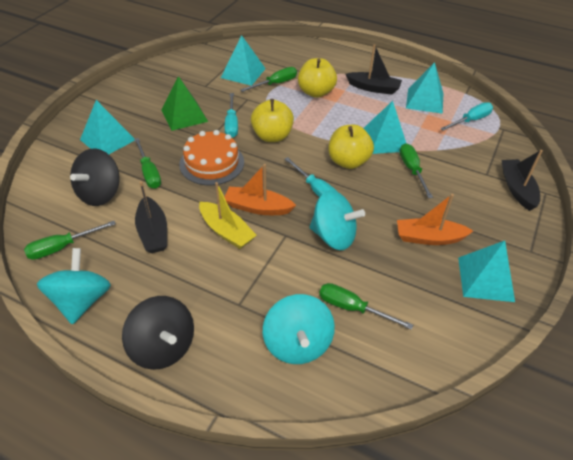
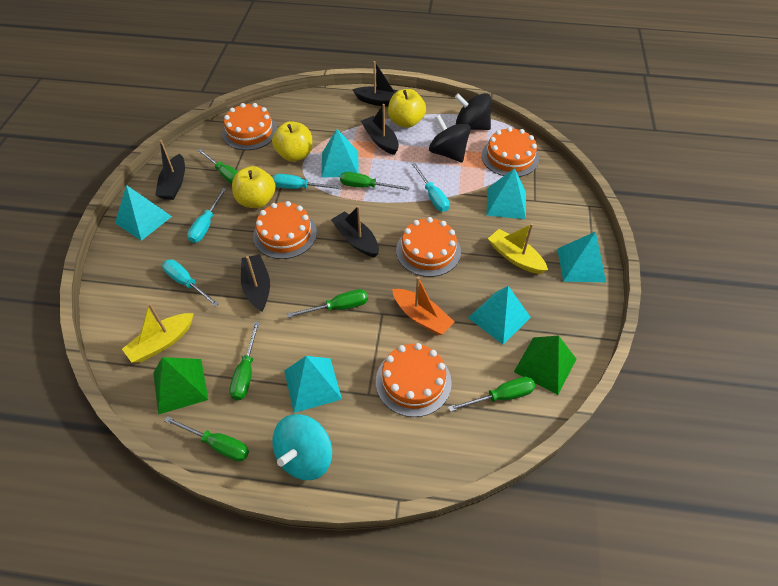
black boat: [135,181,167,253] [346,44,402,95] [501,150,543,211] = 3 -> [155,140,185,200] [241,254,270,312] [331,206,379,258] [352,61,398,107] [361,104,399,155] = 5
green pyramid: [161,76,208,131] = 1 -> [153,357,208,415] [514,336,576,395] = 2
green screwdriver: [24,221,116,260] [134,138,161,189] [241,67,297,92] [319,283,413,330] [399,143,433,198] = 5 -> [164,416,249,462] [197,149,238,185] [229,321,260,400] [287,289,368,318] [340,172,410,191] [448,377,535,412] = 6
orange boat: [225,164,296,215] [397,194,473,245] = 2 -> [392,277,454,335] = 1
orange cake: [179,130,244,185] = 1 -> [222,103,278,150] [253,201,317,259] [376,343,452,417] [396,217,461,277] [481,127,539,177] = 5
turquoise pyramid: [80,100,135,154] [221,35,266,86] [363,101,406,154] [406,62,443,114] [458,241,515,302] = 5 -> [115,185,172,241] [284,356,342,413] [321,129,359,178] [468,286,531,345] [486,168,526,219] [557,231,606,282] = 6
turquoise screwdriver: [225,93,238,138] [284,157,338,197] [441,102,493,131] = 3 -> [162,259,219,307] [187,188,227,243] [272,174,342,189] [412,163,449,212] = 4
turquoise spinning top: [37,248,111,324] [263,294,335,364] [309,190,365,250] = 3 -> [272,414,332,480] = 1
yellow boat: [199,182,257,249] = 1 -> [122,303,194,363] [488,223,548,274] = 2

